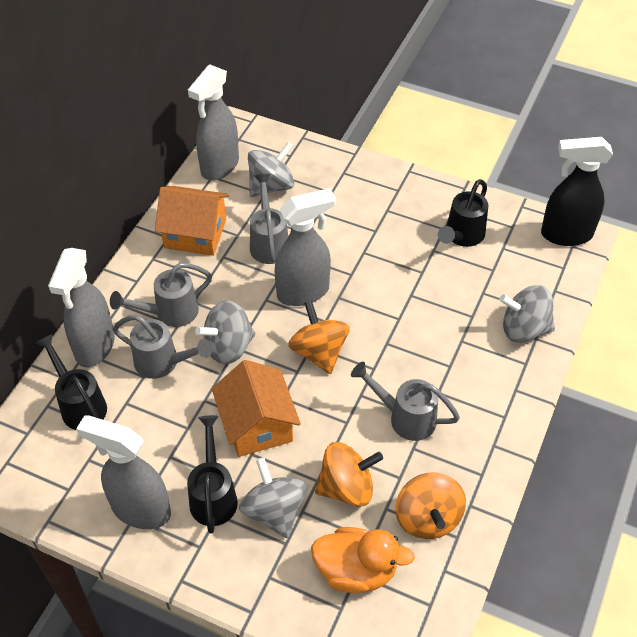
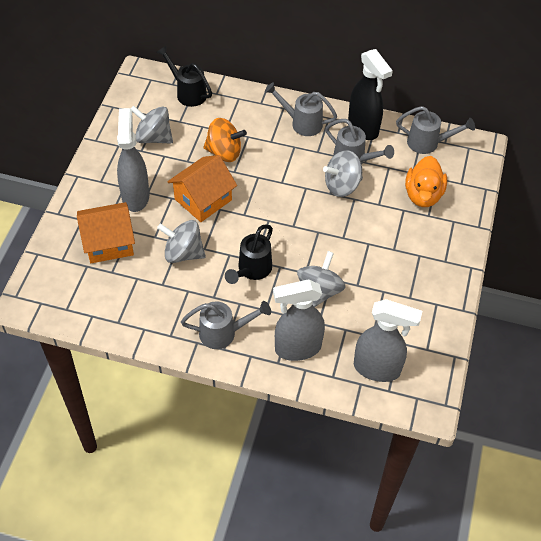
black watering can: [36,334,107,430] [187,415,238,533] [438,179,488,247] = 3 -> [156,46,212,107] [225,224,273,284] = 2
grey spray bottle: [48,248,115,367] [76,415,171,529] [188,64,239,180] [275,188,336,306] = 4 -> [117,108,150,212] [273,279,325,361] [354,299,422,382] = 3
orange spinning top: [288,301,350,374] [315,442,383,507] [395,472,466,539] = 3 -> [203,118,247,162] = 1

